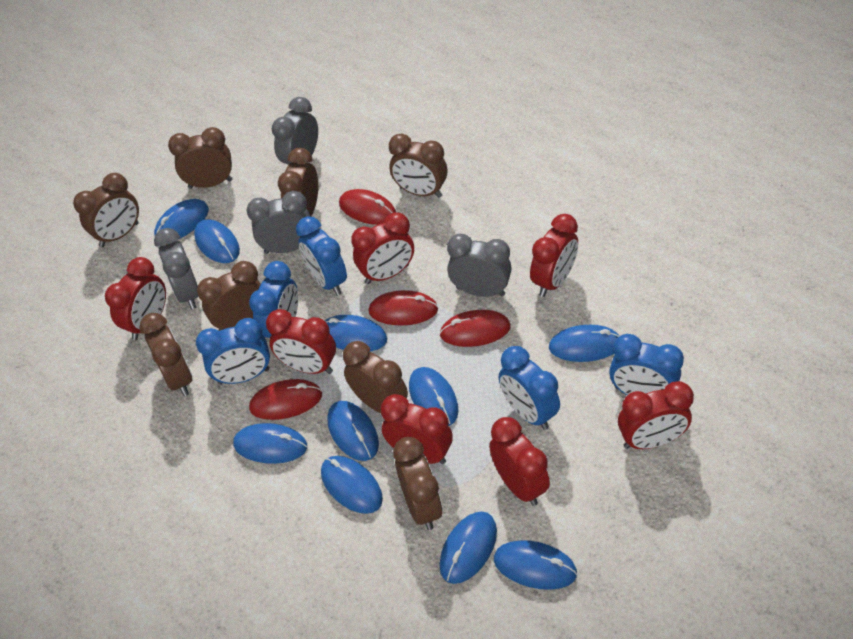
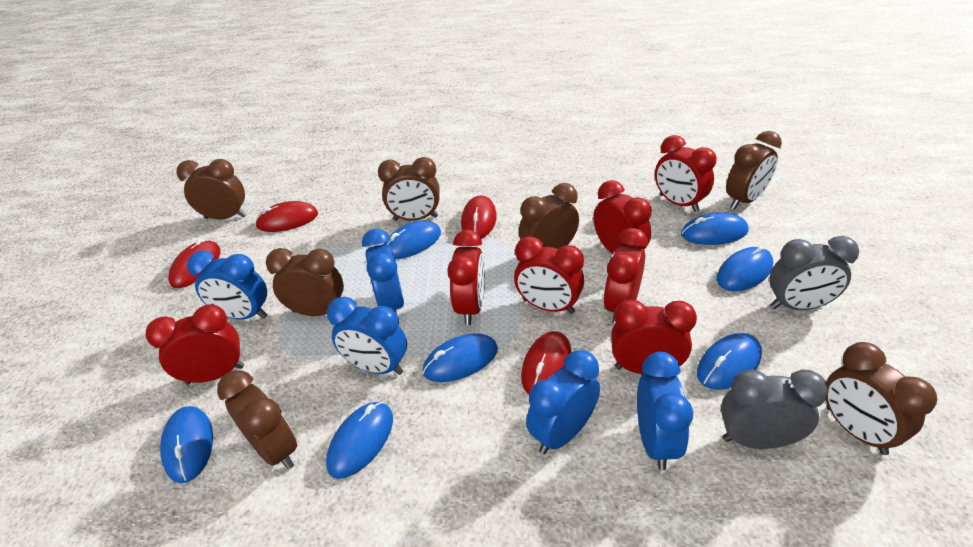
blue mouse: [154,199,209,239] [194,219,240,263] [233,423,307,464] [321,456,383,514] [325,315,387,351] [327,401,379,461] [409,367,458,426] [440,511,497,584] [494,540,577,590] [549,325,620,362] = 10 -> [160,406,213,483] [326,402,393,479] [384,221,441,259] [423,333,498,382] [681,212,749,245] [697,333,762,390] [717,245,773,291] = 7
brown clock: [73,173,139,247] [139,313,192,396] [168,127,233,189] [197,261,261,331] [278,148,318,217] [343,341,408,413] [389,133,447,198] [393,437,443,530] = 8 -> [177,159,247,219] [217,370,297,470] [266,248,344,316] [378,157,440,221] [519,183,579,249] [726,131,782,209] [826,342,937,455] = 7
grey clock: [154,228,199,309] [247,191,310,254] [272,97,318,165] [447,234,512,297] = 4 -> [721,370,829,449] [770,236,859,310] = 2

